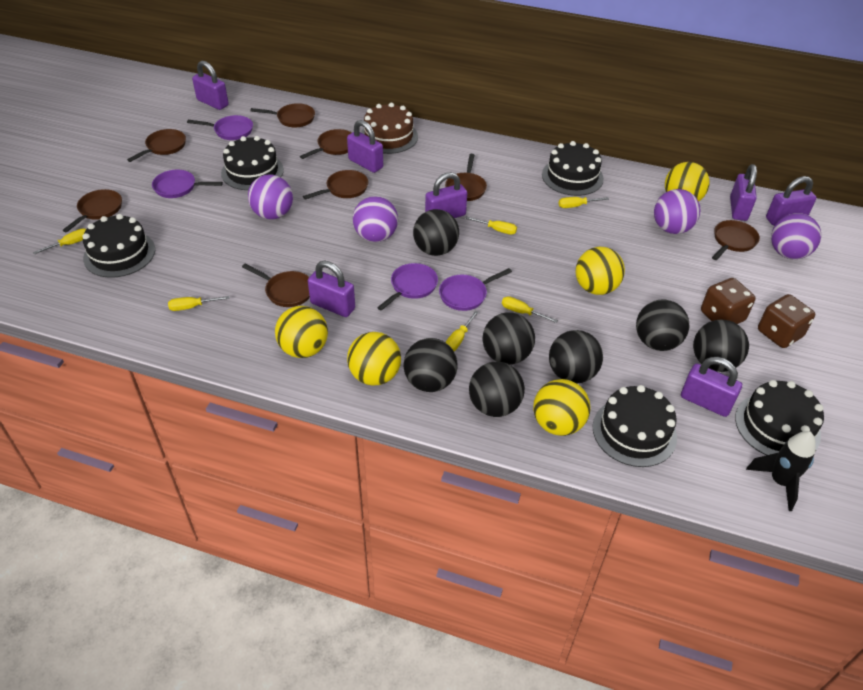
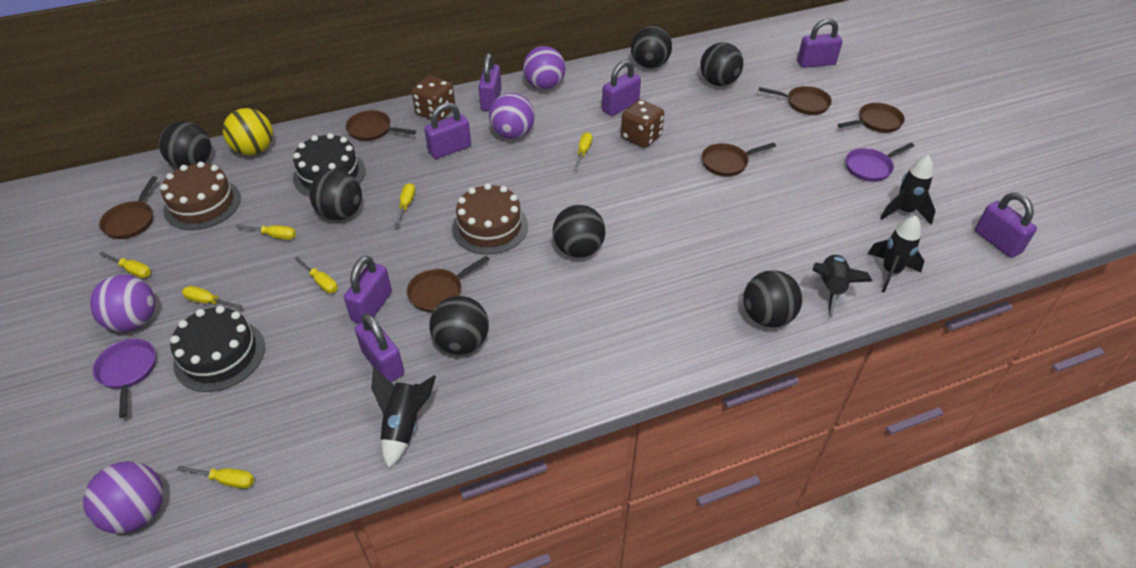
black cake: [82,214,155,278] [221,136,284,190] [542,141,604,196] [593,385,677,467] [735,380,824,455] = 5 -> [170,306,265,392] [293,133,366,196] = 2
black rocket: [746,431,816,511] = 1 -> [371,368,436,468] [813,254,872,318] [868,216,924,292] [880,155,935,224] = 4
brown cake: [361,103,418,154] = 1 -> [160,162,241,230] [452,183,528,255] = 2
brown pan: [63,189,122,232] [127,129,186,162] [242,264,310,307] [250,103,315,127] [300,129,352,159] [303,170,368,200] [445,154,487,201] [712,220,760,260] = 8 -> [99,176,157,239] [345,110,416,141] [407,256,490,312] [702,142,776,177] [758,86,832,115] [837,103,905,133] = 6
purple pan: [152,170,223,198] [187,115,253,140] [377,263,438,311] [439,268,512,311] = 4 -> [93,339,156,418] [846,143,915,182] = 2
yellow ball: [275,306,328,358] [347,332,401,386] [533,379,590,436] [576,247,625,295] [665,162,709,202] = 5 -> [223,108,273,155] = 1
yellow screwdriver: [33,228,86,255] [168,296,229,311] [445,311,478,351] [465,216,517,235] [502,296,558,323] [559,197,609,208] = 6 -> [99,252,151,278] [177,466,254,489] [182,286,243,309] [236,224,296,240] [294,256,338,293] [394,183,415,227] [574,132,593,170] = 7

